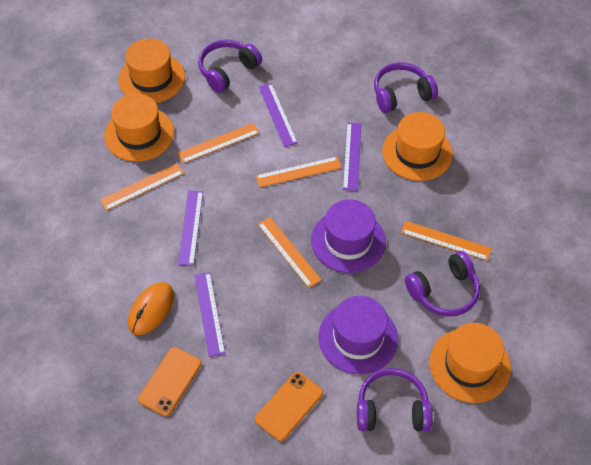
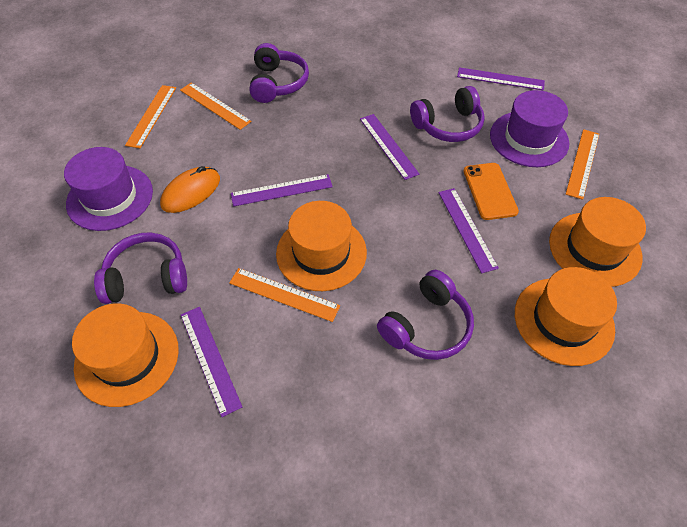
orange phone: [138,347,202,416] [255,372,323,441] = 2 -> [464,163,519,220] = 1
orange ruler: [100,163,184,211] [178,123,260,163] [256,156,342,188] [258,217,321,288] [401,221,492,261] = 5 -> [125,85,176,148] [180,83,252,130] [229,268,340,322] [566,129,599,200] = 4
purple ruler: [178,191,203,266] [194,272,225,357] [259,83,298,147] [343,122,361,191] = 4 -> [181,307,242,417] [231,174,333,207] [360,114,419,180] [439,188,499,273] [457,67,545,91] = 5

